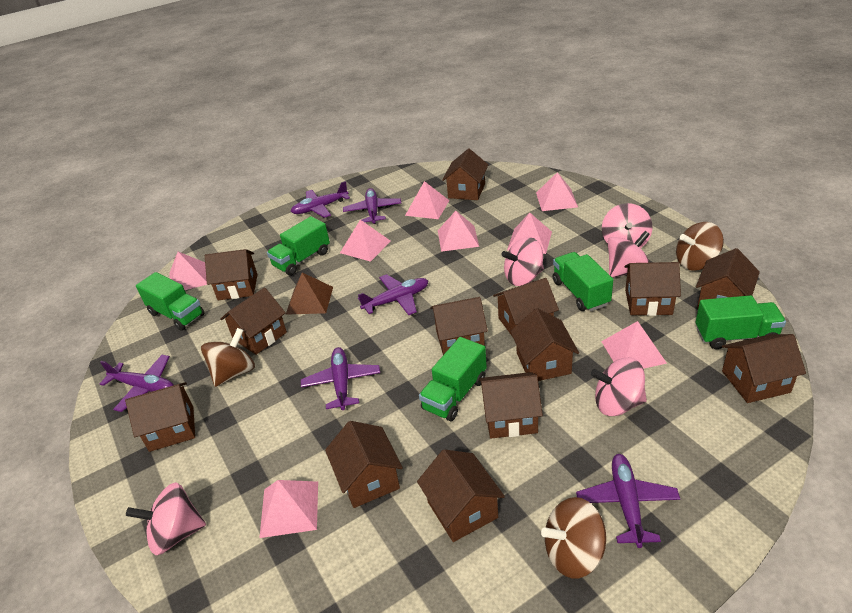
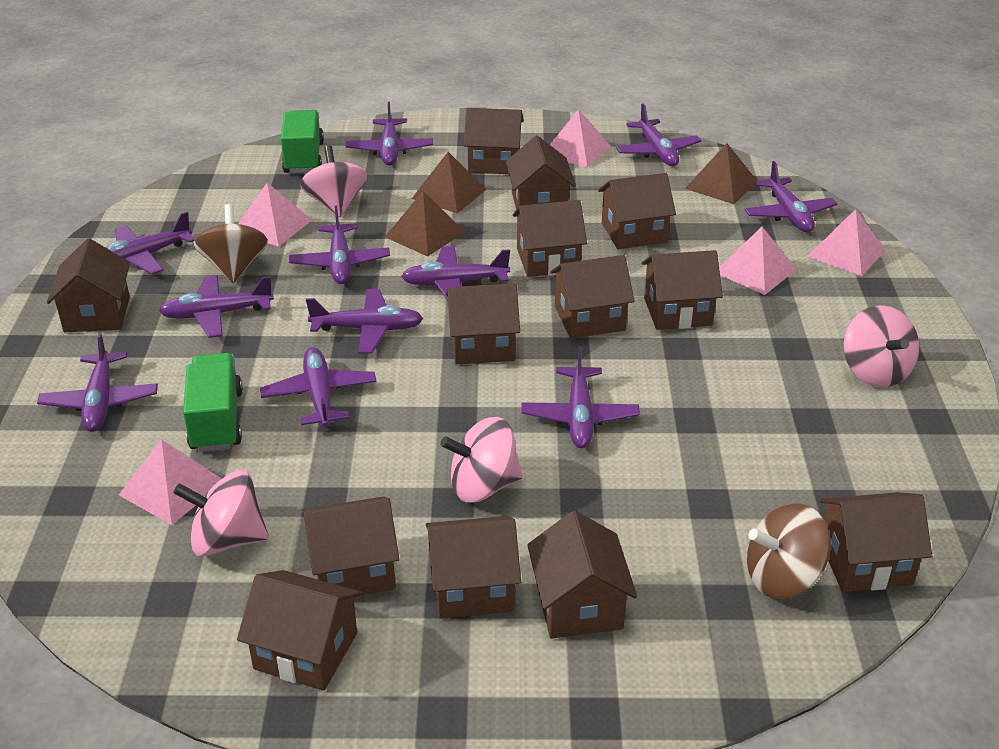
brown pyramid: [286,272,333,315] = 1 -> [385,191,465,257] [412,152,487,214] [685,143,757,204] = 3
brown spinning top: [201,328,255,387] [541,497,606,578] [676,222,724,271] = 3 -> [193,204,268,283] [747,504,831,599] = 2
green truck: [136,272,204,331] [267,216,330,275] [419,337,487,421] [553,252,613,311] [695,295,786,349] = 5 -> [183,353,243,452] [281,110,324,173] = 2
pink pyramid: [170,252,207,290] [259,480,318,538] [340,220,391,262] [405,181,450,219] [438,211,479,252] [507,213,552,254] [536,172,578,211] [601,321,667,369] = 8 -> [119,439,222,525] [238,183,312,247] [550,109,611,168] [719,227,797,295] [807,209,886,276] = 5
pink spinning top: [126,482,206,555] [501,237,544,286] [591,357,647,416] [602,203,652,248] [608,231,650,278] = 5 -> [173,470,269,557] [300,145,367,217] [440,417,523,502] [844,305,919,387] = 4
purple plane: [99,355,174,412] [290,181,350,218] [301,347,380,410] [343,188,401,224] [358,274,428,315] [576,454,680,548] = 6 -> [37,332,158,432] [106,212,195,274] [159,275,274,338] [260,347,377,427] [289,206,390,284] [306,289,423,354] [346,102,433,166] [401,246,510,301] [521,346,640,448] [616,104,701,166] [745,161,837,232] = 11

